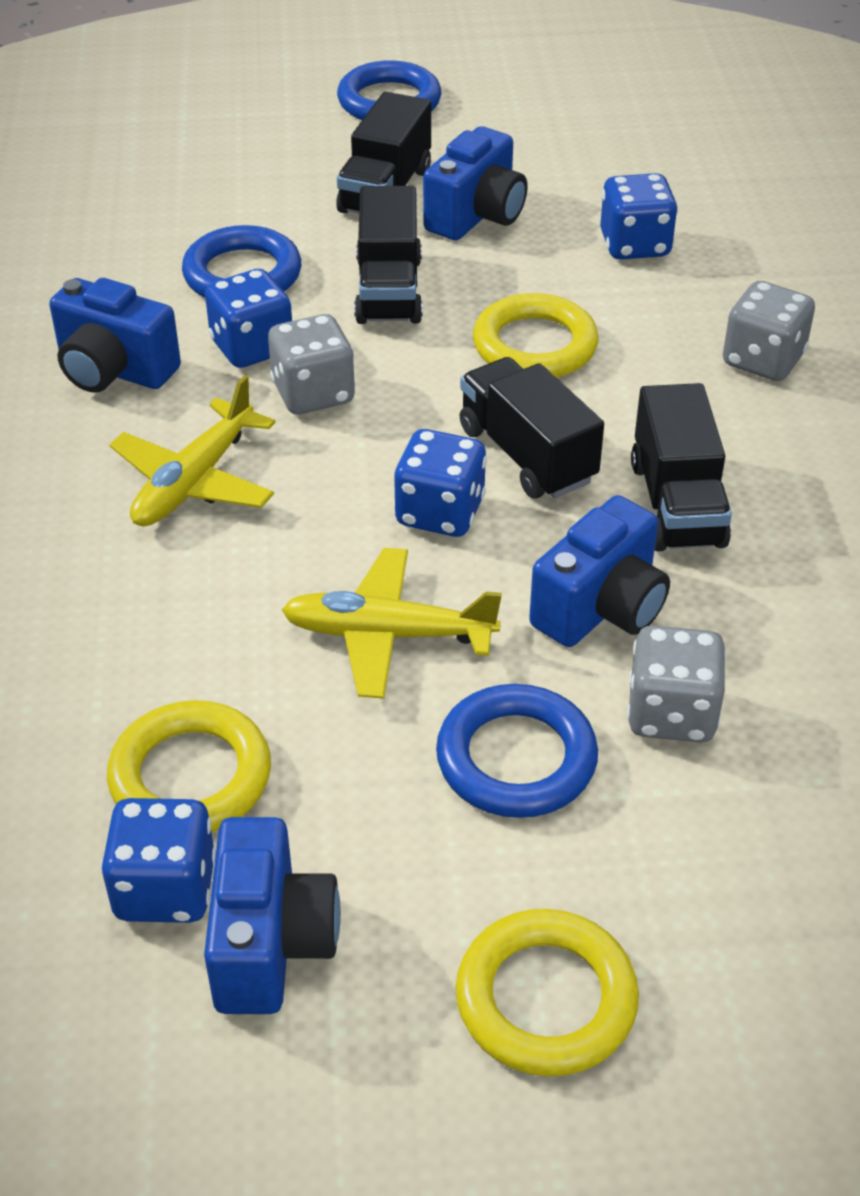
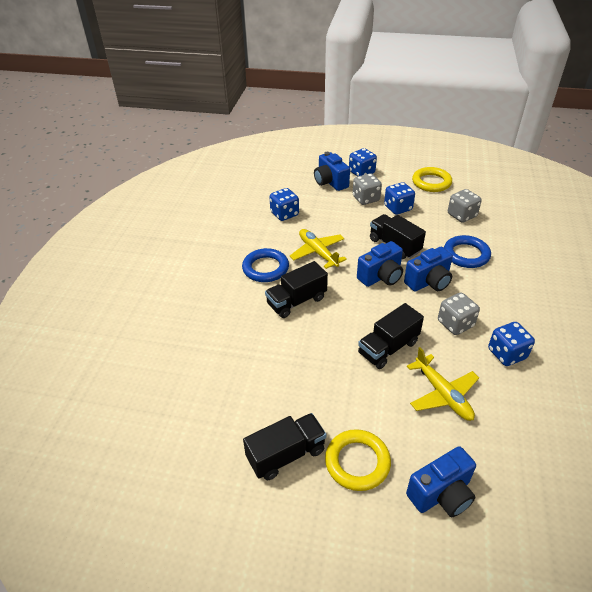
blue ring: [182,225,301,298] [337,60,441,120] [436,684,598,818] = 3 -> [242,248,289,282] [444,235,491,268] = 2
yellow ring: [107,700,271,832] [456,909,639,1077] [473,293,599,378] = 3 -> [325,429,391,491] [412,167,452,192] = 2

